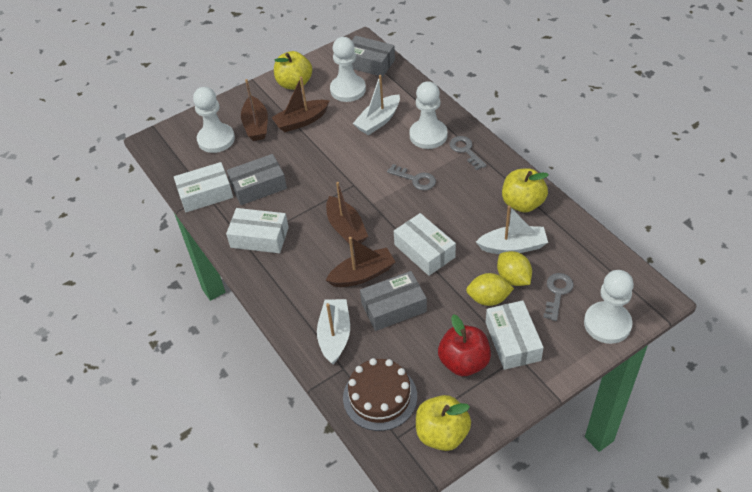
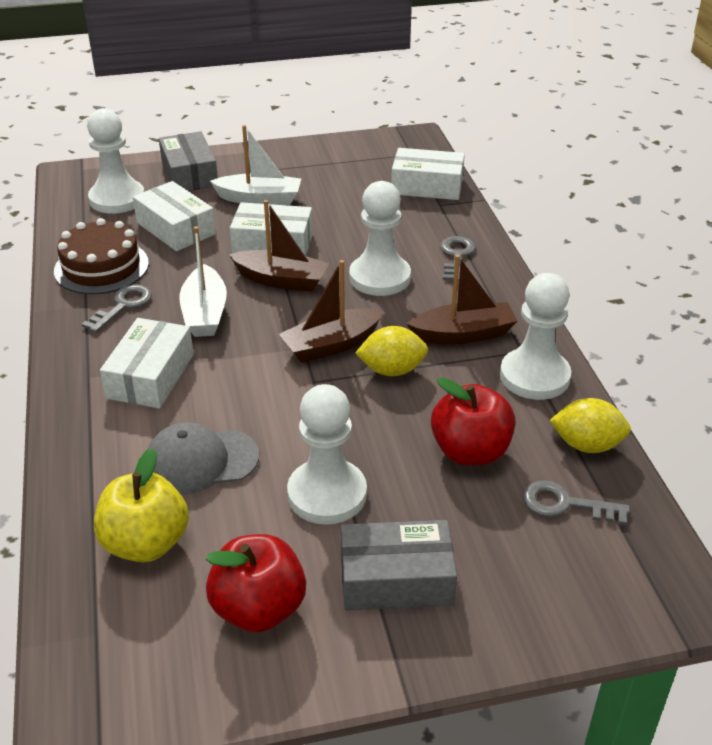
brown boat: [241,79,268,141] [271,77,329,132] [326,182,368,245] [326,237,395,287] = 4 -> [229,200,329,292] [279,260,384,363] [407,255,517,345] = 3
grey box: [227,154,287,205] [352,36,395,77] [360,271,427,331] = 3 -> [159,131,218,191] [341,520,457,611] = 2
grey cap: none = 0 -> [147,422,259,494] = 1
red apple: [438,314,491,376] = 1 -> [205,534,306,632] [431,378,515,465] = 2
white boat: [317,299,350,364] [353,75,400,135] [476,205,548,254] = 3 -> [179,226,227,337] [210,125,301,205] = 2
yellow apple: [274,51,312,90] [416,395,471,451] [502,168,549,212] = 3 -> [94,448,189,562] = 1

